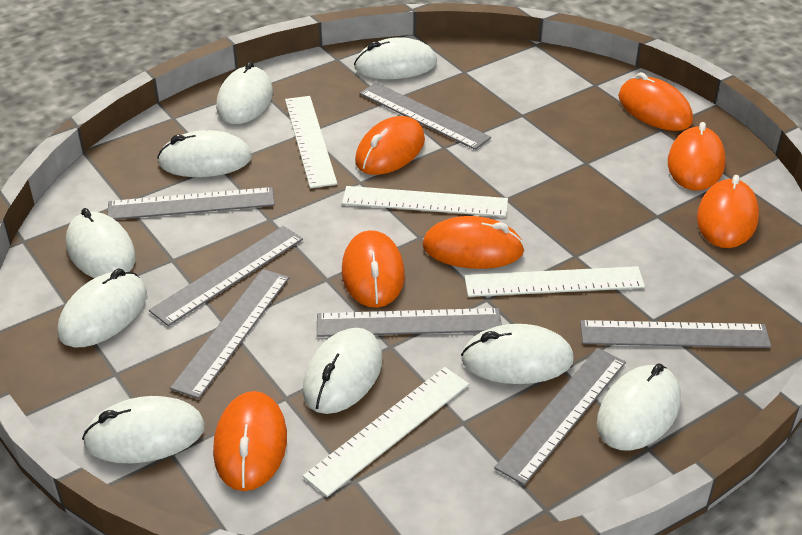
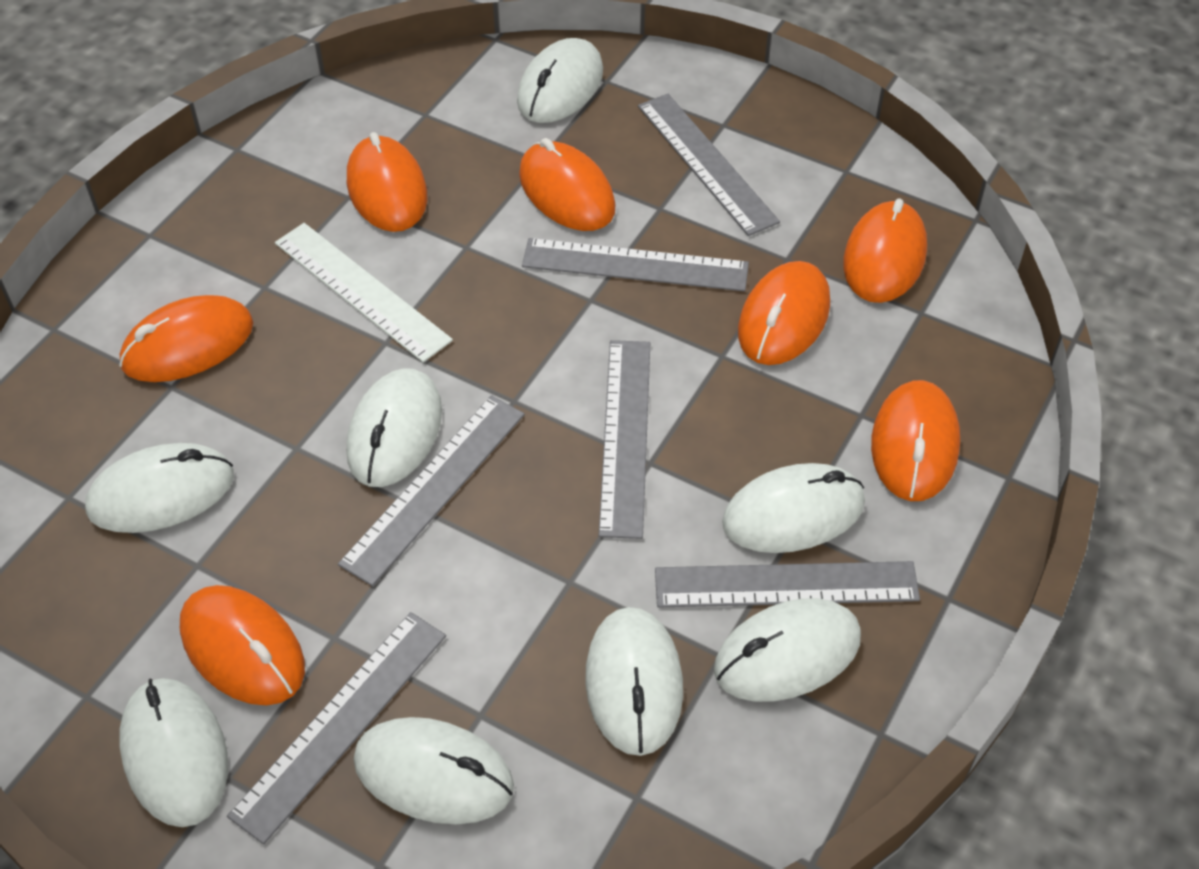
grey ruler: [107,187,275,220] [149,226,303,326] [170,269,289,399] [317,308,502,337] [360,82,491,150] [494,348,626,485] [580,320,771,348] = 7 -> [227,612,446,844] [338,395,525,586] [522,238,749,292] [598,340,650,539] [638,94,780,236] [655,561,920,608] = 6
white mouse: [57,269,147,347] [66,208,136,278] [82,396,205,463] [157,130,252,177] [216,61,273,124] [303,328,382,414] [354,37,437,79] [461,324,574,384] [597,363,681,451] = 9 -> [85,443,234,533] [119,678,228,827] [346,368,442,487] [353,717,514,824] [517,38,603,123] [585,607,683,756] [714,598,861,702] [722,463,865,553] = 8
white ruler: [285,96,337,188] [303,367,469,497] [342,186,508,217] [464,266,645,297] = 4 -> [275,223,453,363] = 1

